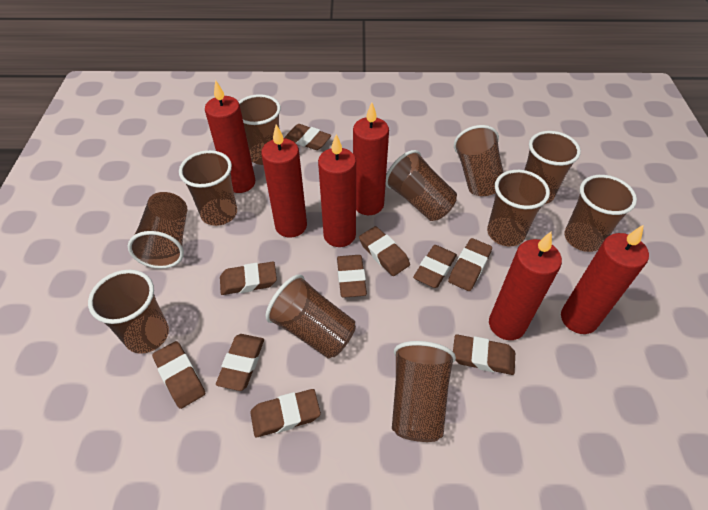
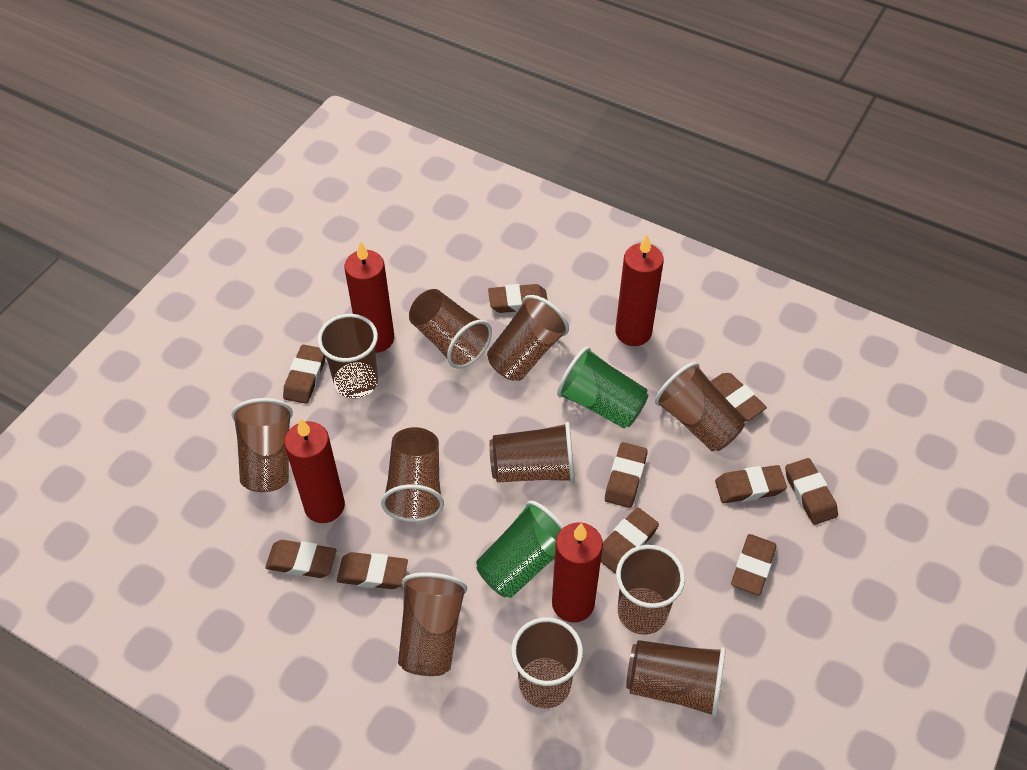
green cup: none = 0 -> [476,501,565,598] [557,347,648,428] = 2
red candle: [205,80,255,193] [261,125,307,238] [318,134,356,247] [353,103,389,215] [489,232,562,340] [561,225,649,334] = 6 -> [284,418,345,523] [344,241,394,353] [552,522,603,622] [615,235,664,346] = 4

